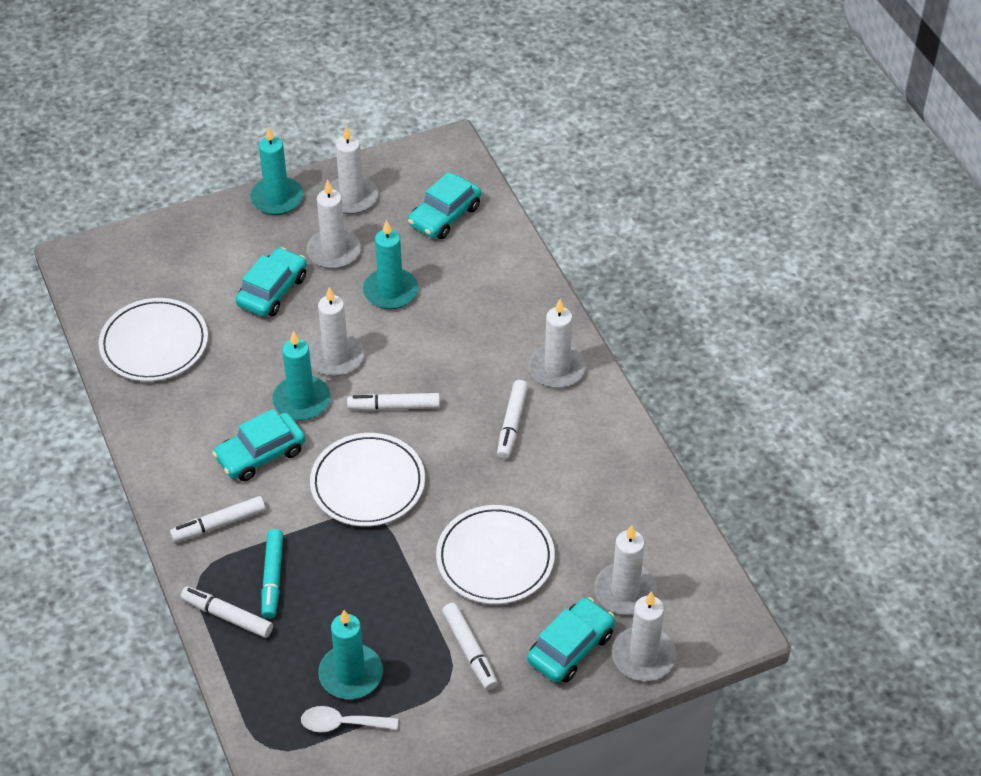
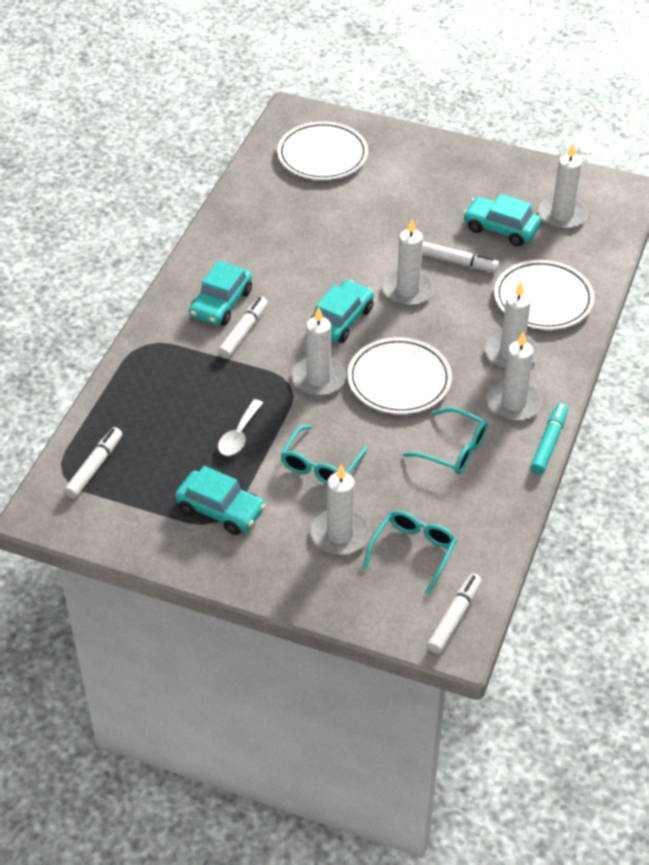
turquoise candle: [250,126,303,215] [272,331,330,420] [318,610,383,699] [363,220,418,309] = 4 -> none = 0
turquoise glasses: none = 0 -> [280,425,368,484] [363,511,457,595] [403,407,488,474] = 3
white marker: [170,496,266,542] [181,587,273,638] [347,393,440,411] [442,603,498,690] [497,380,528,459] = 5 -> [64,427,122,498] [218,296,268,359] [422,242,499,272] [427,573,482,654] = 4

